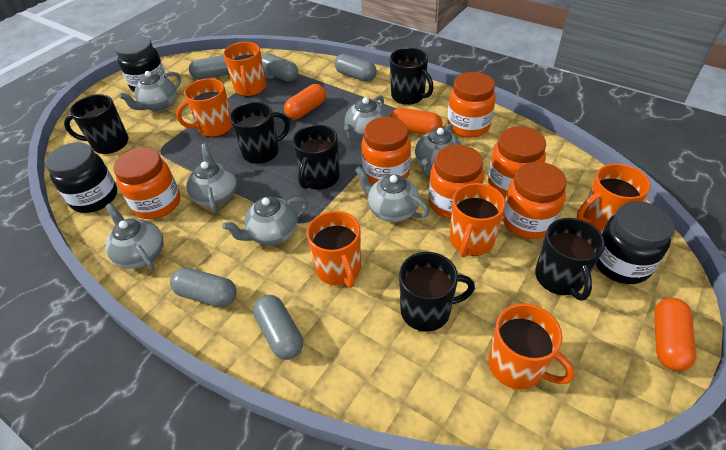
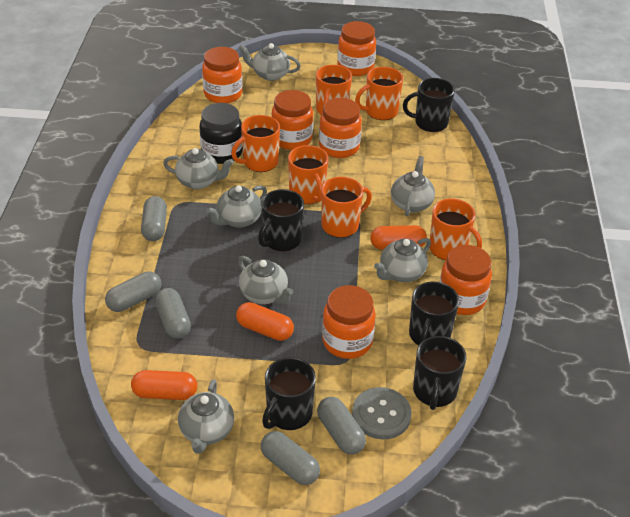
black jar: [45,142,117,213] [115,36,167,92] [596,201,675,284] = 3 -> [199,103,243,164] = 1
black mug: [64,94,129,154] [230,102,290,164] [292,125,340,190] [390,48,434,105] [399,252,475,332] [535,218,605,300] = 6 -> [258,189,304,251] [262,357,316,430] [403,78,455,132] [409,282,459,345] [413,336,466,410] = 5
grey button: none = 0 -> [352,387,412,439] = 1

